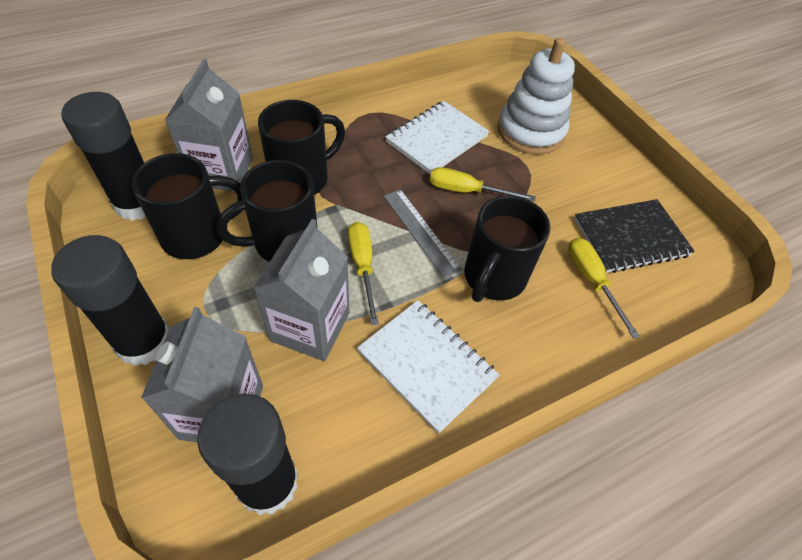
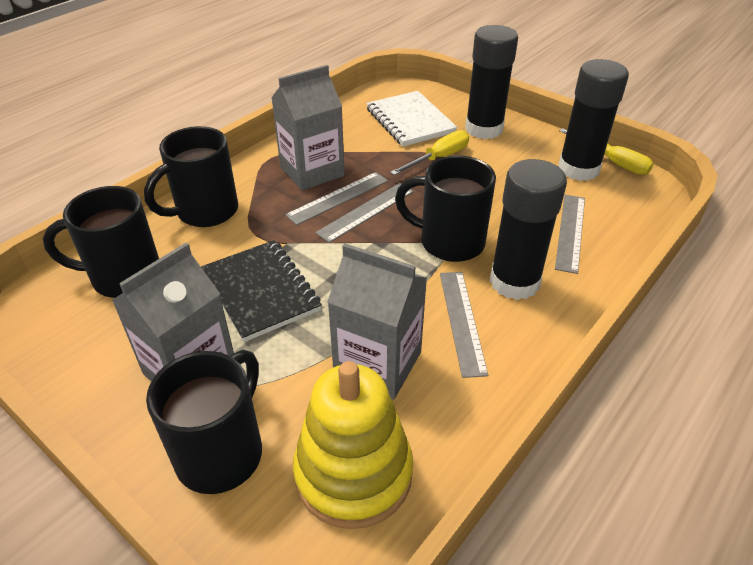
grey ruler: [384,189,462,278] = 1 -> [285,172,388,225] [315,183,414,243] [440,272,488,378] [555,195,585,274] = 4
white notebook: [357,300,499,434] [386,101,490,175] = 2 -> [366,91,457,146] = 1
white stacking toy: [498,38,575,155] = 1 -> none = 0
yellow screwdriver: [348,222,379,325] [430,167,536,201] [568,237,640,339] = 3 -> [390,130,469,175] [559,128,653,175] = 2
yellow stacking toy: none = 0 -> [293,361,413,529] = 1

